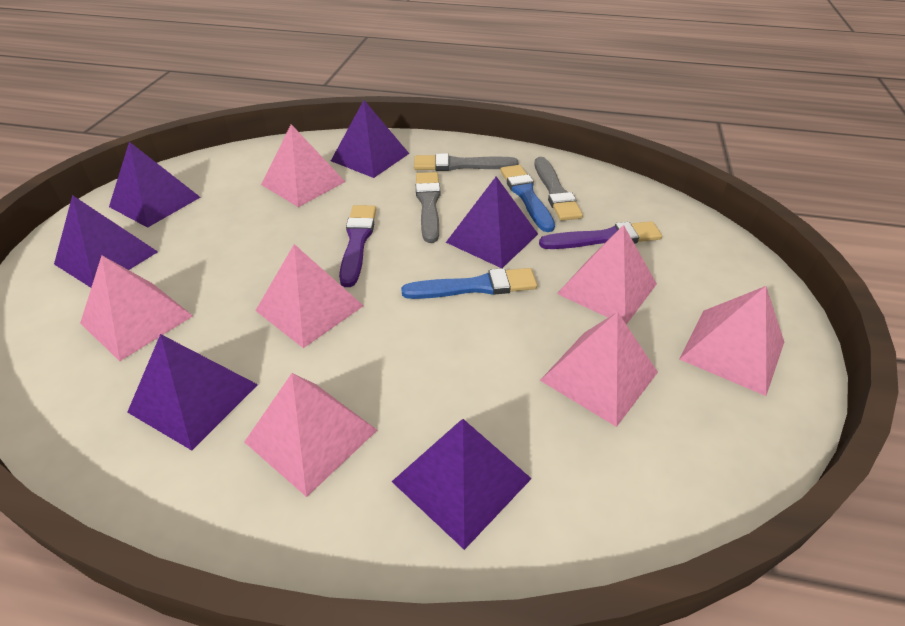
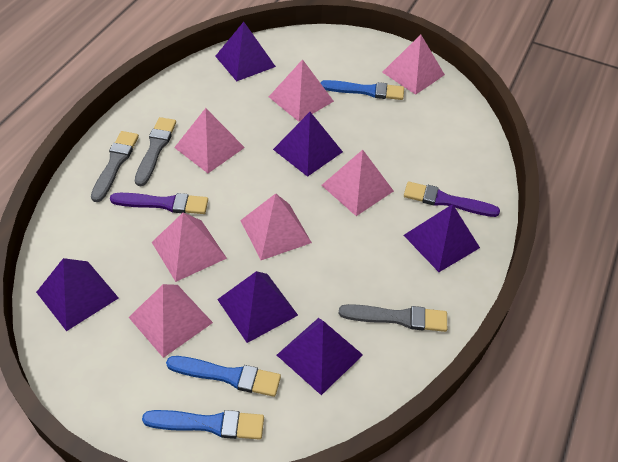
blue brush: [401,268,537,299] [500,165,555,232] = 2 -> [142,410,264,440] [166,356,281,397] [320,80,404,100] = 3

